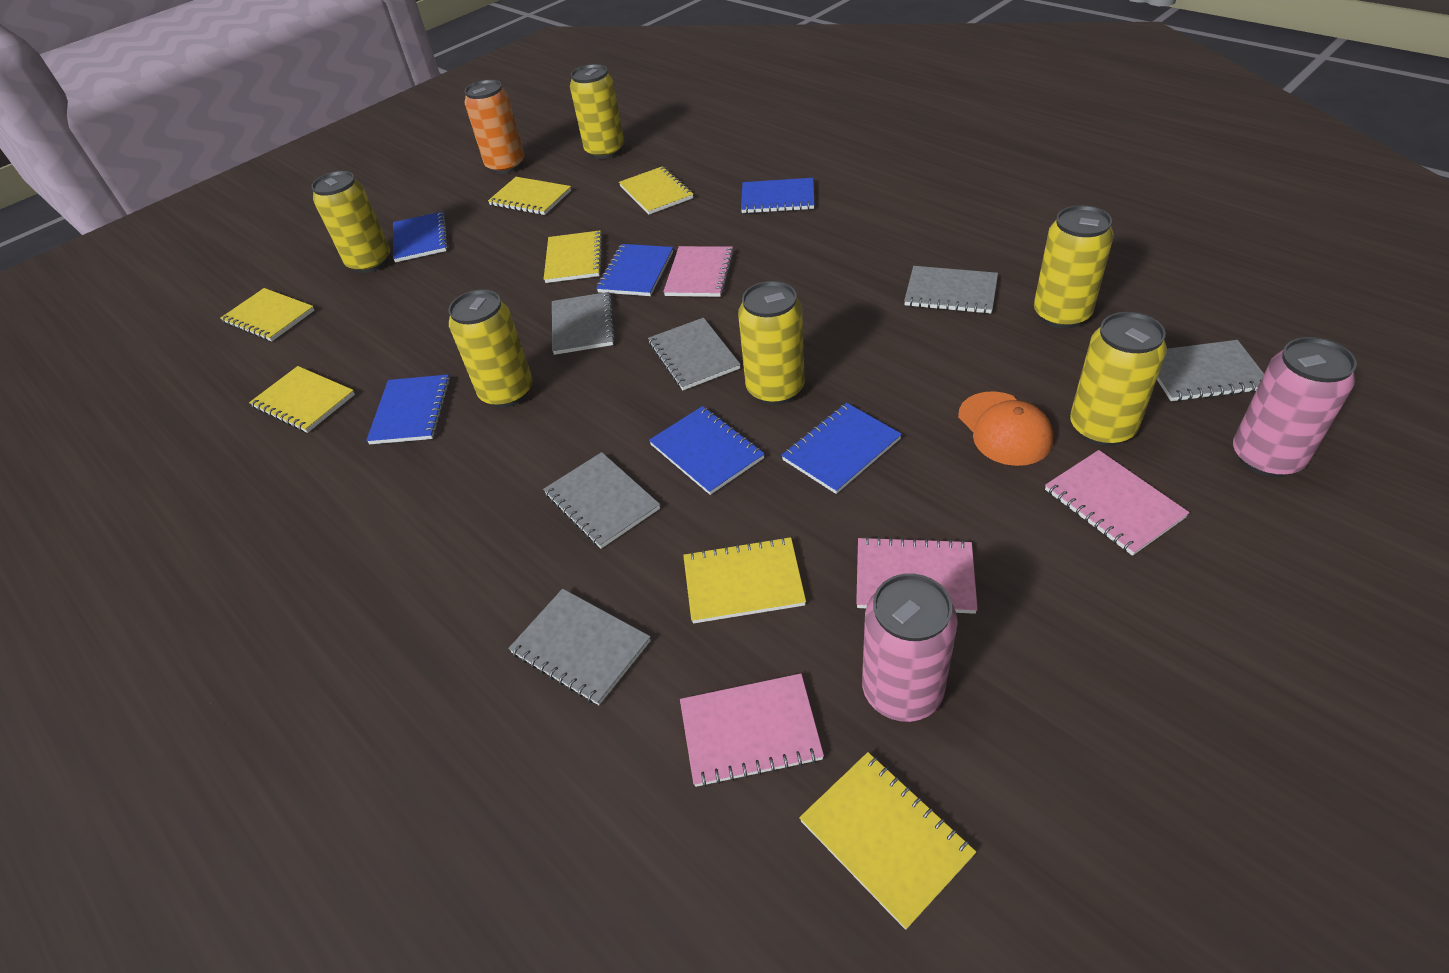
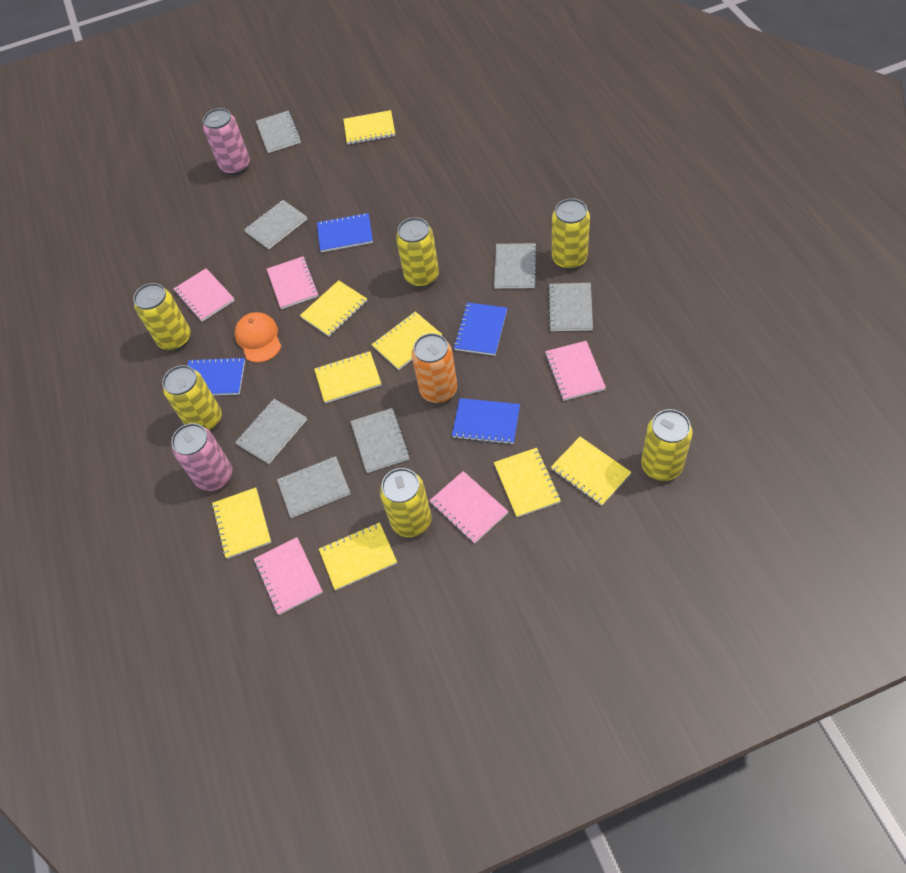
blue notebook: [366,375,451,444] [393,211,448,262] [596,244,673,296] [649,406,765,495] [741,178,814,214] [781,403,902,494] = 6 -> [187,357,245,395] [317,213,373,252] [452,398,520,444] [454,302,507,356] = 4
grey notebook: [508,589,651,705] [543,452,660,549] [552,292,615,355] [648,318,741,390] [904,266,998,314] [1157,340,1264,402] = 6 -> [235,399,307,464] [244,200,307,249] [256,111,301,153] [277,456,350,518] [350,408,410,473] [494,243,537,288] [548,283,593,331] = 7
pink notebook: [663,246,734,297] [680,673,824,787] [856,536,978,614] [1045,450,1190,556] = 4 -> [174,268,235,322] [254,537,323,615] [267,256,319,309] [429,471,508,544] [545,341,606,401] = 5
yellow notebook: [220,288,315,342] [249,366,355,433] [488,177,571,215] [544,230,603,283] [619,166,693,214] [683,537,806,624] [799,752,976,930] = 7 -> [212,487,271,559] [300,280,367,336] [314,351,381,403] [319,522,397,590] [343,110,395,144] [372,311,442,370] [494,448,561,517] [551,437,631,506] = 8

